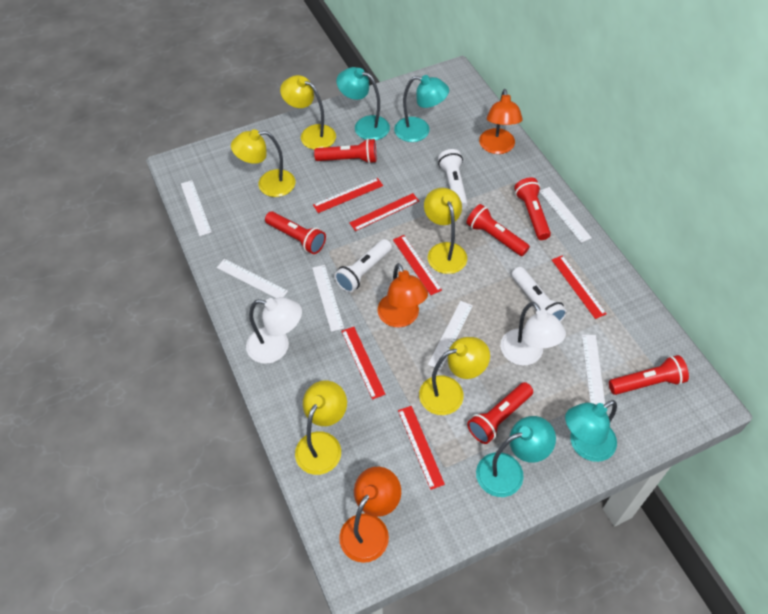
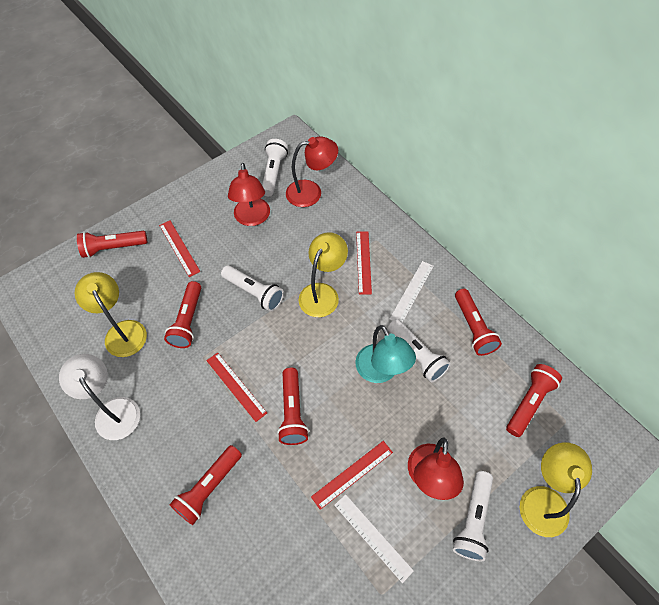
orange lamp: [339,467,401,563] [378,263,428,327] [479,89,523,154] = 3 -> none = 0
red lamp: none = 0 -> [228,163,270,226] [286,136,338,207] [408,438,464,500] = 3
red ruler: [313,178,383,213] [341,327,386,400] [349,193,419,231] [393,235,442,295] [398,406,445,490] [552,255,607,319] = 6 -> [159,221,201,277] [206,353,267,422] [311,441,393,510] [356,231,372,295] = 4
turquoise lamp: [336,67,390,140] [394,75,449,142] [476,416,556,497] [565,400,617,462] = 4 -> [355,325,416,383] = 1
white flashlight: [334,239,392,293] [438,149,468,209] [512,267,567,322] = 3 -> [221,265,284,312] [262,139,288,196] [388,319,451,382] [453,471,493,561] = 4
white lamp: [246,297,302,364] [500,302,566,366] = 2 -> [59,354,140,440] = 1
white ruler: [181,180,212,236] [217,259,288,298] [312,265,344,332] [428,301,473,370] [539,187,592,243] [582,335,605,405] = 6 -> [334,494,414,583] [389,261,434,323] = 2
yellow lamp: [231,129,295,197] [280,75,336,150] [295,381,347,475] [419,337,490,415] [424,188,467,274] = 5 -> [74,272,147,357] [299,232,348,317] [520,442,592,537] = 3

